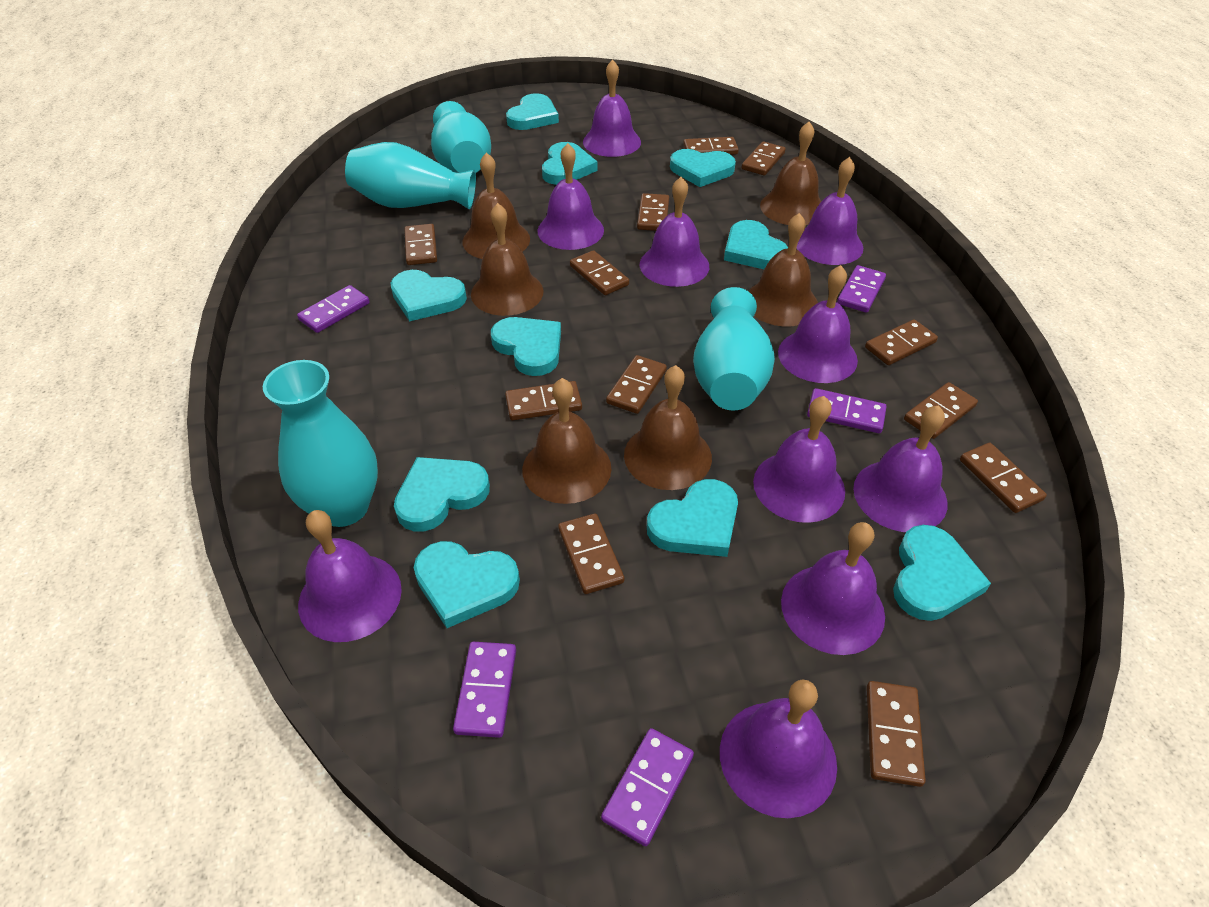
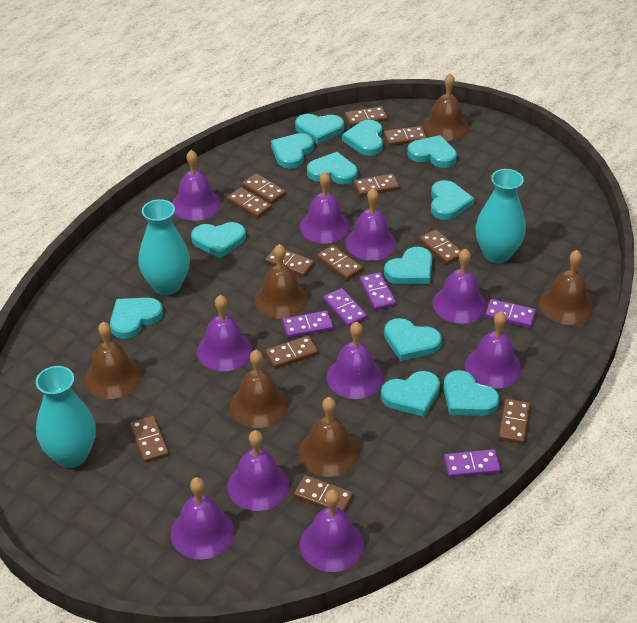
turquoise heart: [390,270,467,322] [394,457,490,532] [414,541,520,628] [491,317,561,376] [506,93,559,130] [542,142,598,185] [647,479,738,557] [670,149,736,187] [724,220,788,269] [893,525,991,621] = 10 -> [110,298,163,339] [191,222,246,259] [271,133,314,169] [295,114,344,144] [307,152,358,185] [342,120,383,156] [381,371,440,417] [384,247,433,284] [384,318,442,361] [407,135,457,168] [431,180,475,220] [443,370,500,416] = 12
turquoise vase: [263,360,378,527] [345,142,476,210] [431,101,491,173] [693,287,775,411] = 4 -> [36,366,96,468] [138,199,190,295] [475,169,526,263] = 3

